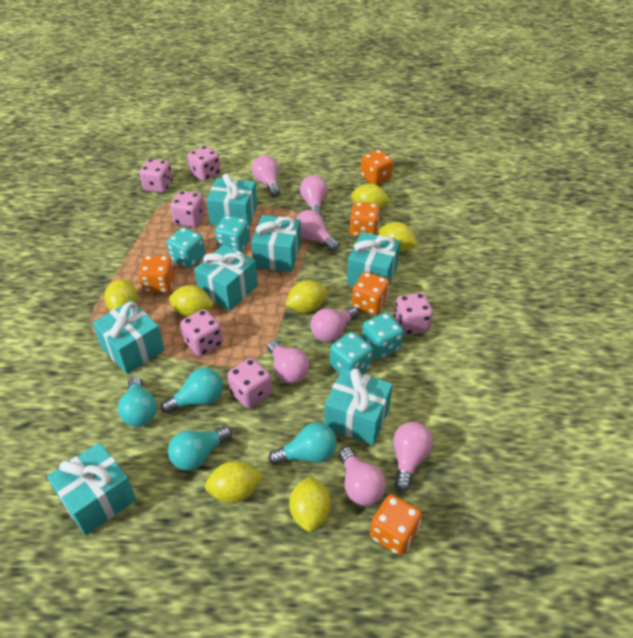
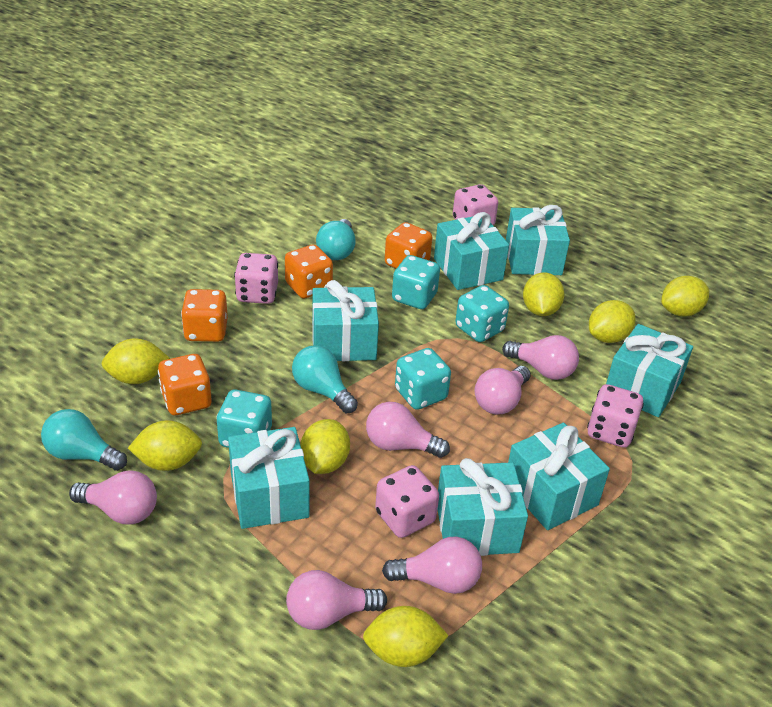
orange dice: [138,255,175,293] [350,202,380,237] [352,272,390,315] [361,150,393,185] [370,494,422,555] = 5 -> [158,354,212,415] [181,289,228,342] [285,244,333,299] [385,222,432,269] = 4
pink dice: [139,159,173,193] [170,191,205,227] [180,309,223,356] [187,146,221,181] [227,358,272,409] [394,293,433,335] = 6 -> [234,253,278,304] [375,465,439,538] [453,184,498,226] [587,384,644,448] = 4
pink light bulb: [252,155,280,197] [267,340,309,383] [296,210,339,251] [300,175,328,215] [310,307,359,342] [339,447,386,506] [393,422,433,492] = 7 -> [69,471,157,525] [286,570,387,630] [366,402,450,458] [382,537,482,594] [474,366,531,415] [502,335,579,380] = 6
turquoise light bulb: [118,376,157,427] [161,368,223,414] [168,426,232,471] [268,423,337,465] = 4 -> [41,409,127,471] [292,345,358,414] [316,219,356,260] = 3

